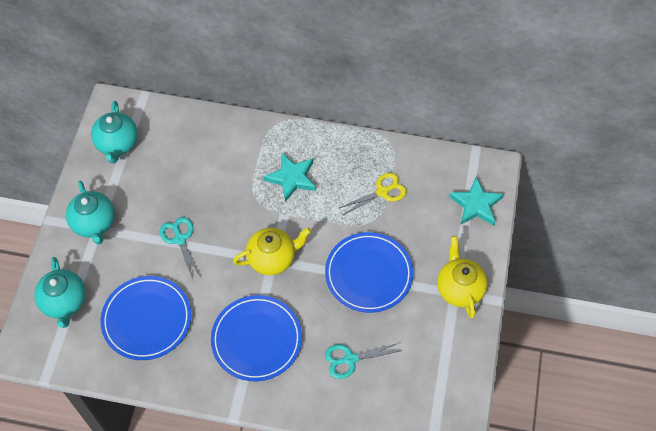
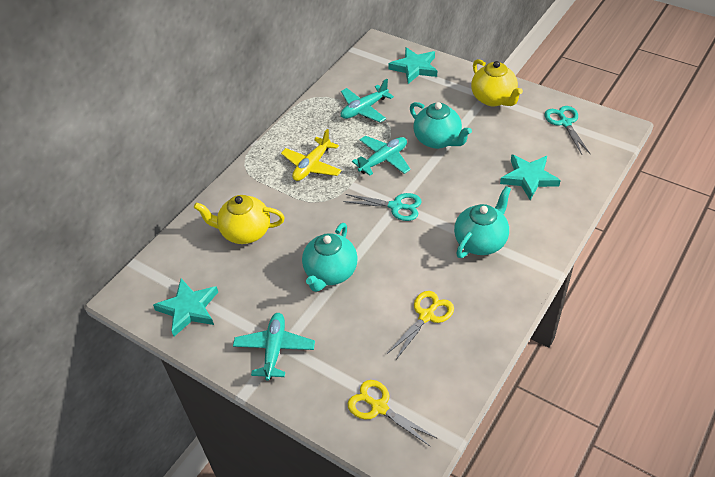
blue plate: [100,276,191,360] [211,295,302,381] [325,232,413,313] = 3 -> none = 0
turquoise plane: none = 0 -> [233,313,315,381] [341,79,394,122] [352,136,411,176] = 3
turquoise star: [264,152,316,202] [449,177,504,225] = 2 -> [153,279,218,336] [388,47,437,84] [500,154,561,200] = 3
yellow plane: none = 0 -> [281,129,342,181] = 1
yellow scissors: [339,173,407,215] = 1 -> [347,380,438,447] [387,291,454,359] = 2

